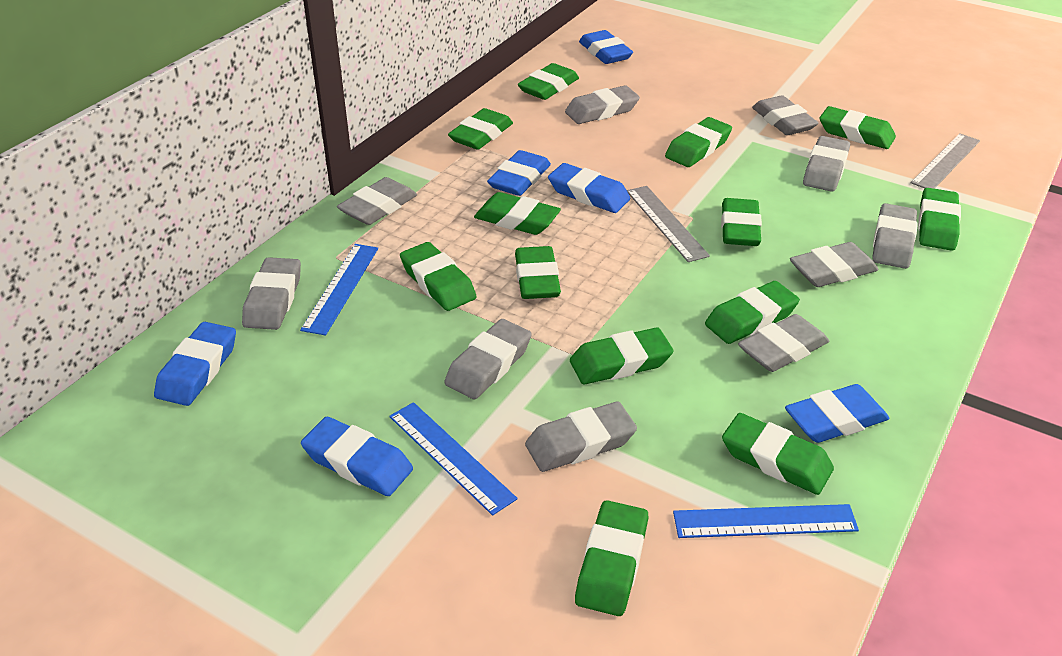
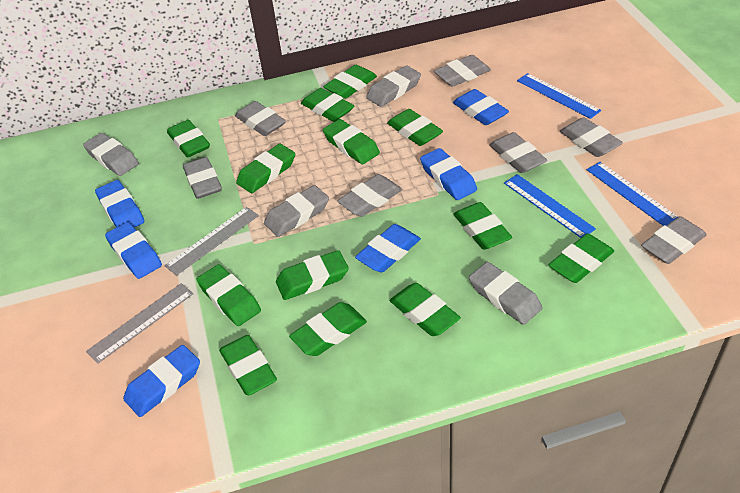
grey eraser: [242,257,301,330] [337,177,417,225] [444,319,532,399] [525,401,637,472] [565,85,640,124] [738,314,829,372] [752,95,818,135] [790,242,879,287] [803,136,850,192] [872,203,918,269] = 10 -> [83,133,139,176] [183,157,222,199] [235,101,286,136] [264,185,329,237] [337,174,402,217] [366,65,421,107] [434,55,491,86] [469,262,543,325] [489,132,547,173] [559,117,623,157] [641,216,707,264] = 11

